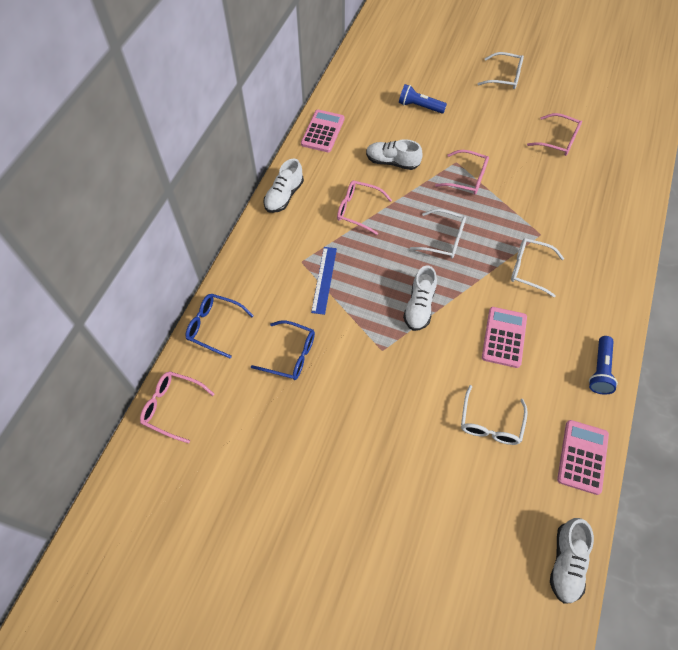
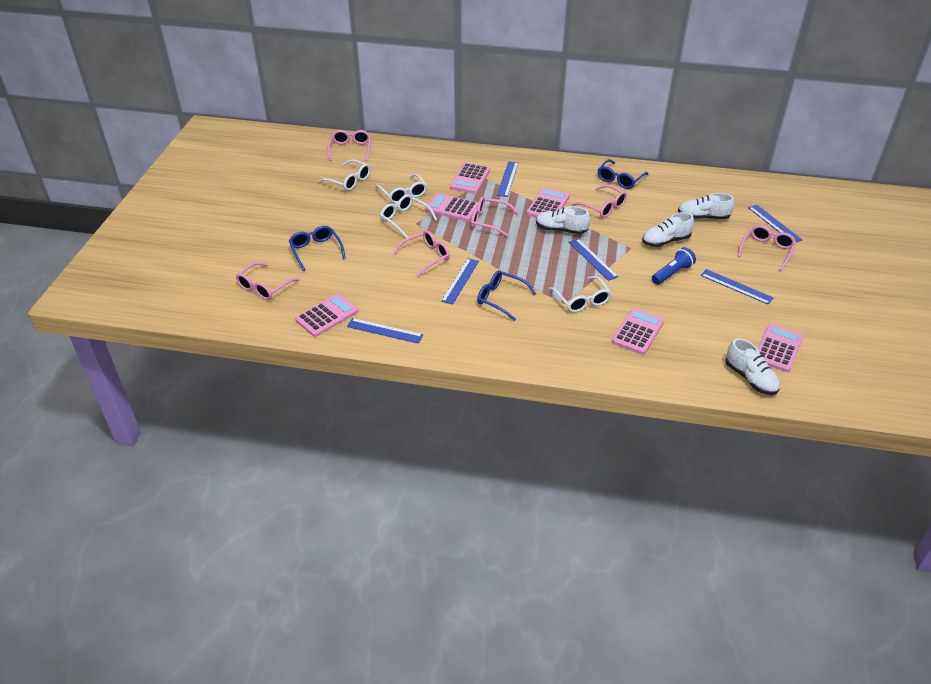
blue flashlight: [399,84,447,113] [589,336,618,395] = 2 -> [652,247,696,285] = 1
blue glasses: [186,294,254,359] [251,320,315,380] = 2 -> [289,226,346,271] [477,270,536,321] [598,159,648,189] = 3
blue ruler: [311,247,337,315] = 1 -> [347,318,423,344] [441,258,479,304] [497,161,518,197] [569,239,618,281] [701,269,774,304] [748,205,802,242] = 6
pink calculator: [301,110,345,152] [482,307,527,368] [557,420,609,495] = 3 -> [295,294,358,337] [425,193,478,221] [450,163,490,194] [526,188,570,217] [612,308,664,355] [757,324,804,372] = 6
pink glasses: [140,371,214,443] [337,181,392,235] [435,150,489,195] [527,113,582,156] = 4 -> [236,262,300,300] [328,130,371,161] [392,230,450,277] [471,197,519,237] [571,185,627,218] [737,225,796,271] = 6

